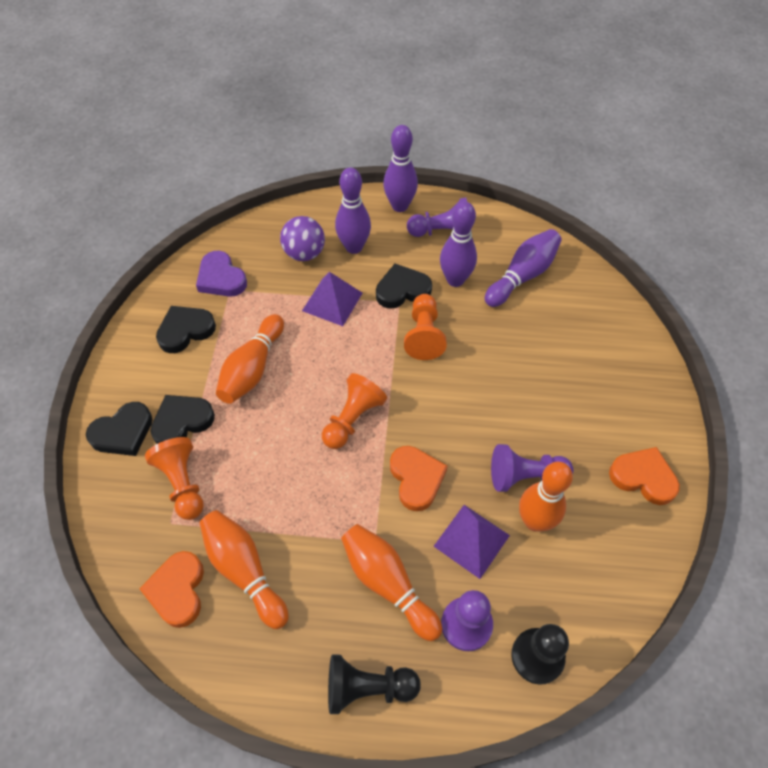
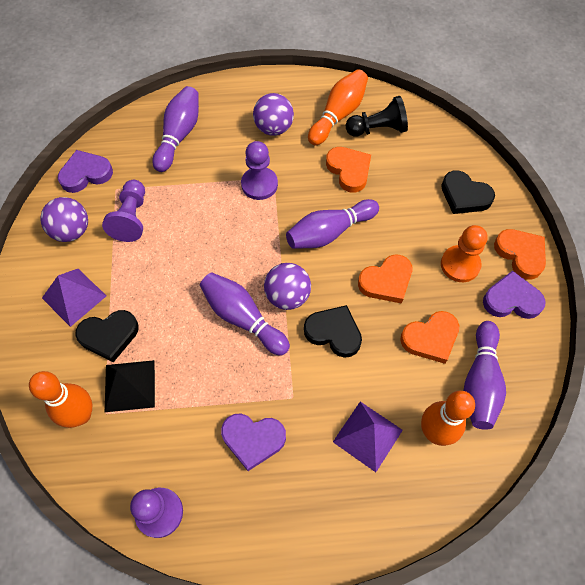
black heart: [86,402,153,456] [150,395,215,444] [156,306,216,353] [376,264,432,309] = 4 -> [75,310,139,362] [304,305,362,358] [441,170,495,214] = 3
black pawn: [328,655,421,714] [511,624,569,685] = 2 -> [346,96,408,137] = 1
black pyramid: none = 0 -> [105,360,155,412] = 1
orange bowling pin: [200,510,289,629] [216,314,284,404] [341,524,442,641] [519,462,573,531] = 4 -> [29,371,92,428] [308,69,368,145] [421,391,475,446] = 3
orange heart: [139,551,204,628] [390,446,448,511] [609,447,680,505] = 3 -> [326,147,371,193] [358,254,412,304] [400,311,459,364] [494,229,546,280] = 4
orange pawn: [145,437,204,520] [322,373,387,449] [404,294,447,360] = 3 -> [441,225,488,282] = 1
purple ball: [280,216,325,261] = 1 -> [40,197,88,242] [253,93,294,136] [264,263,311,310] = 3
purple heart: [196,251,247,297] = 1 -> [58,150,113,193] [221,413,286,471] [483,271,546,319] = 3

